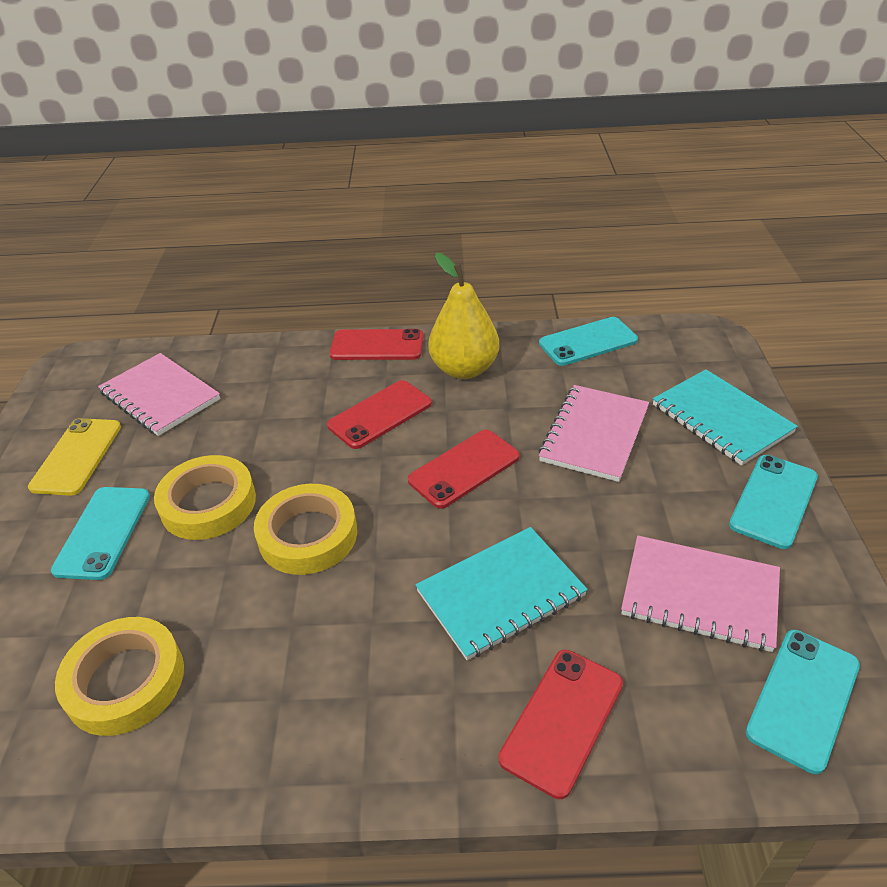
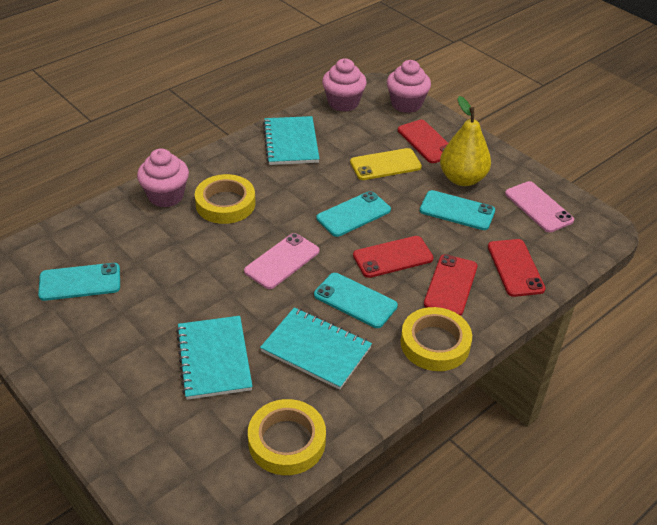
pink cupcake: none = 0 -> [137,148,189,208] [322,58,367,112] [387,60,431,113] = 3
pink notebook: [98,353,220,436] [538,385,649,482] [621,536,780,652] = 3 -> none = 0
pink phone: none = 0 -> [244,233,319,289] [505,181,574,233] = 2
turquoise notebook: [416,527,588,660] [653,369,798,466] = 2 -> [176,316,253,400] [260,307,372,390] [263,116,319,165] = 3

